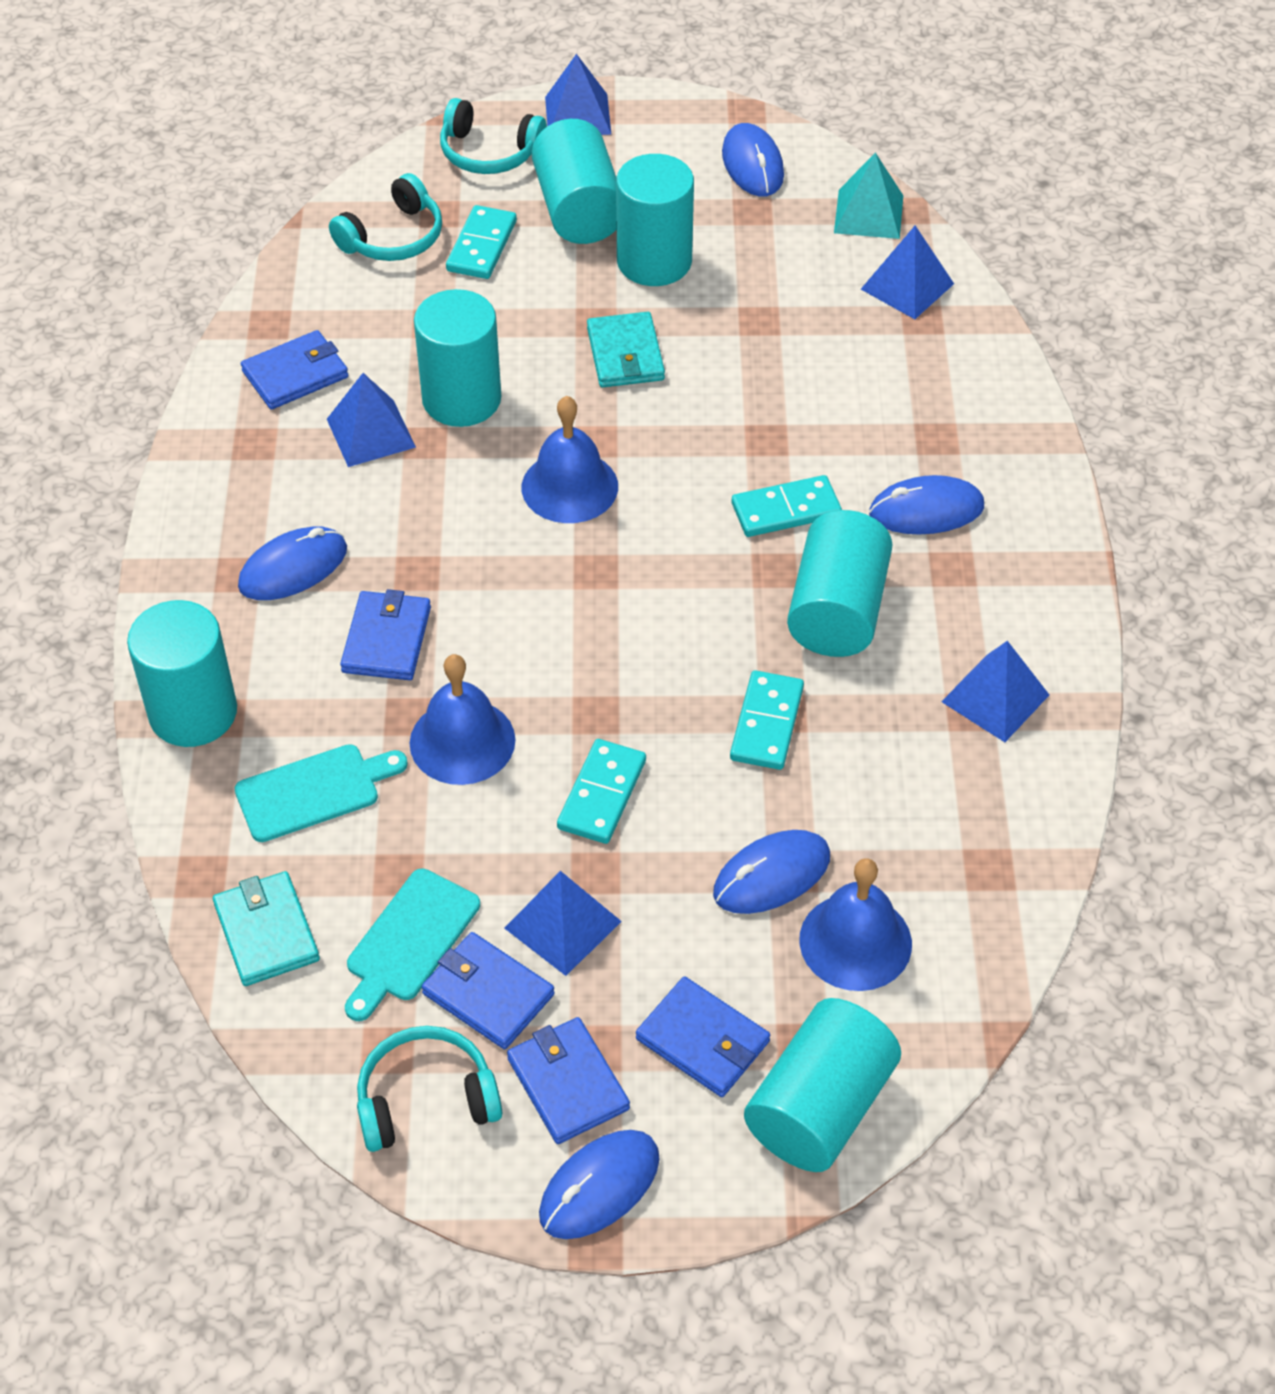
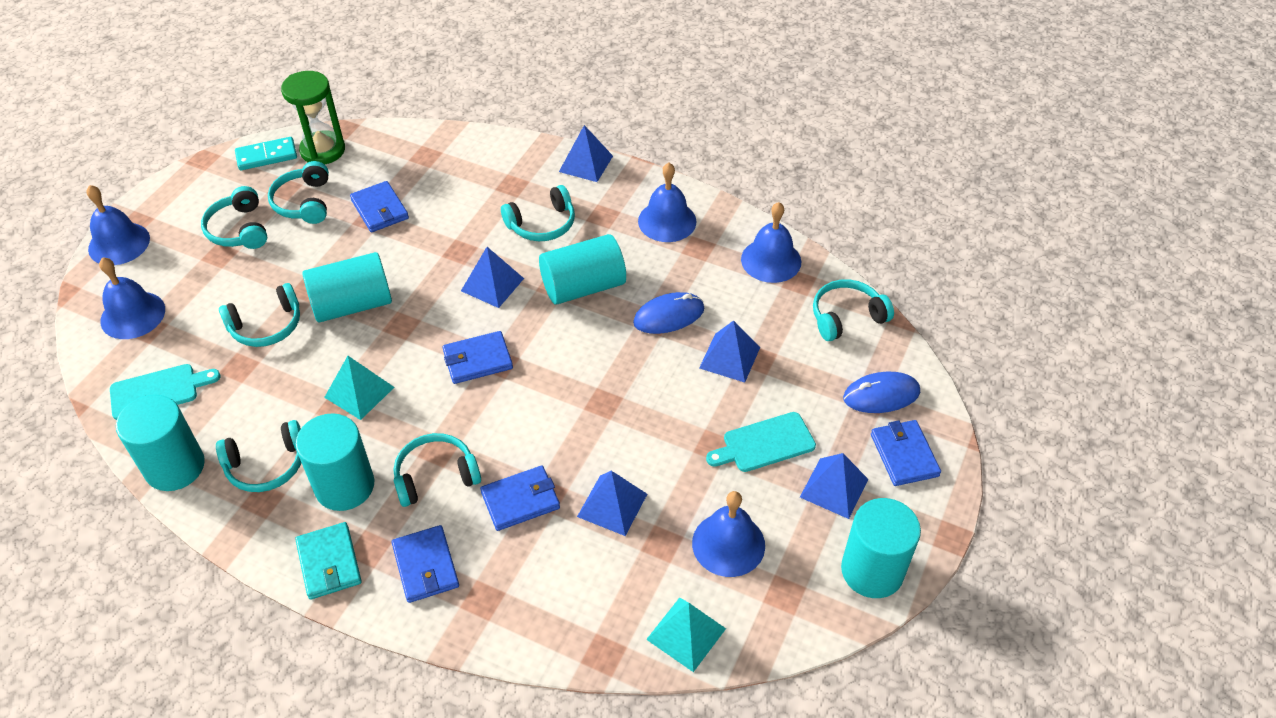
blue bell: [410,654,516,785] [522,396,618,523] [799,858,912,991] = 3 -> [86,185,150,265] [99,257,165,339] [638,163,697,242] [692,491,765,577] [741,202,801,283] = 5
blue mouse: [238,527,347,600] [539,1130,660,1239] [713,830,830,914] [722,123,784,197] [869,475,984,534] = 5 -> [633,292,704,334] [843,372,920,413] = 2
green hourglass: none = 0 -> [281,71,345,164] = 1
turquoise cylinder: [127,600,237,747] [414,289,501,427] [531,119,617,244] [616,154,694,286] [744,998,901,1172] [787,510,893,657] = 6 -> [116,395,205,491] [295,413,374,511] [302,252,392,323] [539,234,626,305] [841,498,921,598] = 5
turquoise domino: [446,205,517,279] [557,739,646,844] [730,670,804,770] [732,475,842,537] = 4 -> [235,137,297,170] = 1
turquoise headphones: [329,173,442,261] [357,1026,502,1152] [440,98,547,174] = 3 -> [201,186,267,249] [216,420,301,492] [219,283,300,347] [268,161,329,224] [394,433,481,507] [501,185,575,241] [813,280,894,341] = 7
turquoise pyramid: [834,153,903,239] = 1 -> [324,356,394,420] [646,598,726,672] = 2
turquoise wallet: [213,871,320,986] [587,312,665,388] = 2 -> [295,522,362,600] = 1

